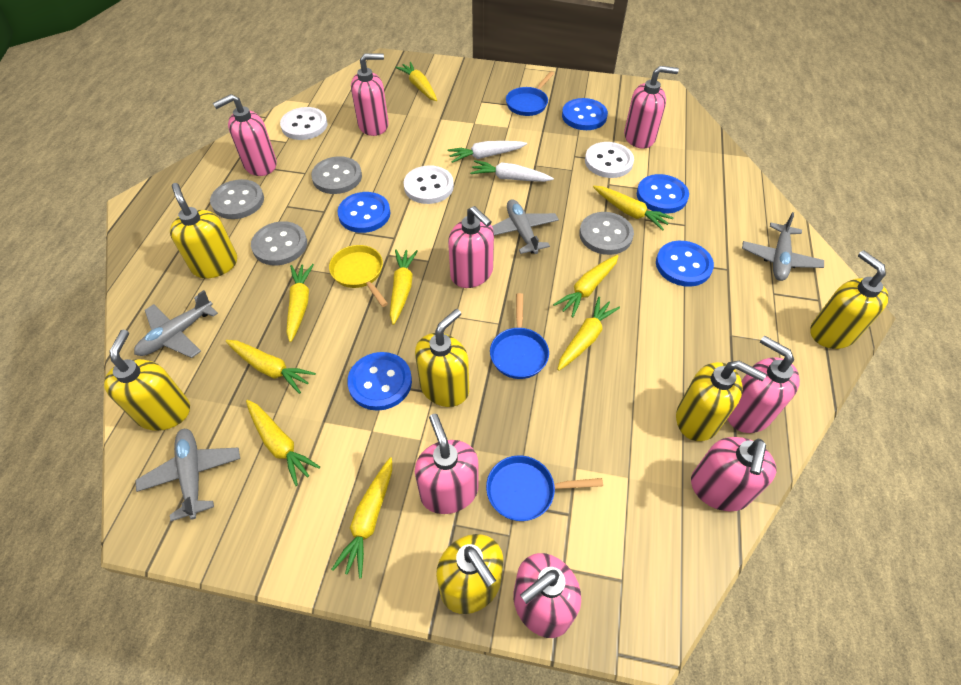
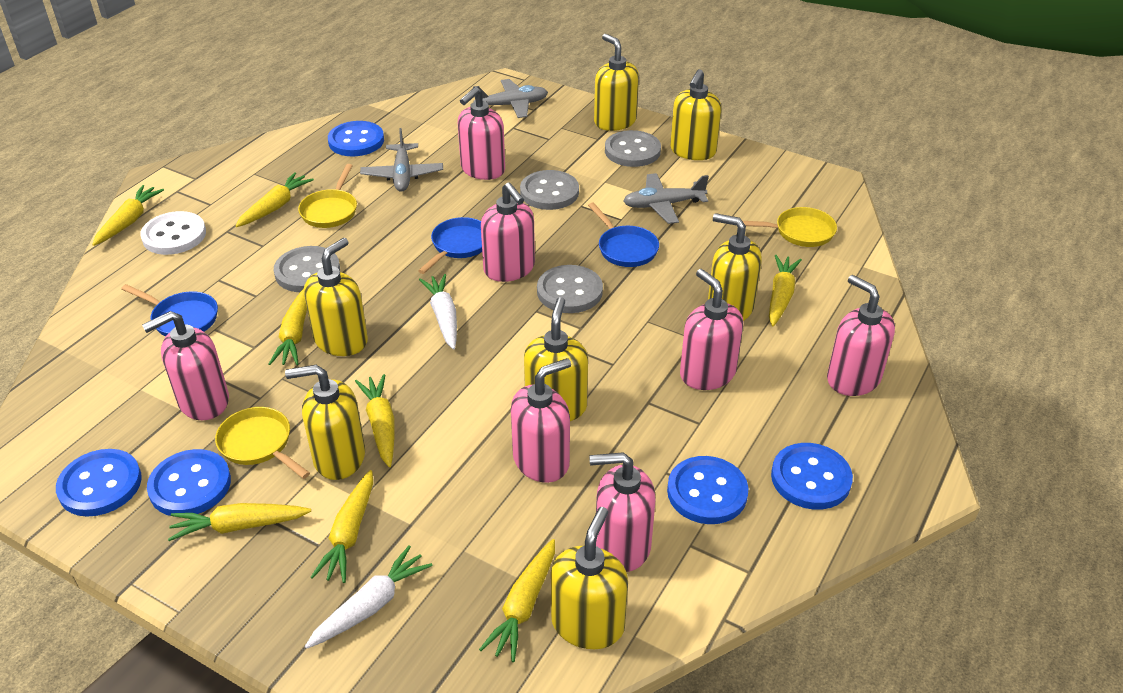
grey plane: [134,290,218,358] [136,429,240,521] [492,199,559,254] [742,212,824,281] = 4 -> [360,128,443,192] [473,79,548,118] [623,173,709,224] = 3
pink soap dispenser: [213,94,277,176] [351,53,389,136] [415,414,479,514] [448,206,494,288] [513,553,581,638] [624,66,679,149] [691,437,777,511] [727,336,800,433] = 8 -> [142,311,229,420] [458,87,505,180] [481,182,535,282] [511,358,571,483] [589,452,656,572] [680,269,743,390] [827,275,895,396] = 7
white button: [280,107,327,140] [403,165,454,204] [585,142,634,178] = 3 -> [140,211,206,255] = 1
yellow carrot: [226,340,316,394] [246,400,320,486] [286,264,314,342] [331,457,392,578] [390,249,418,325] [395,62,437,101] [553,255,619,317] [557,297,620,371] [593,186,673,231] = 9 -> [92,185,164,246] [168,503,311,541] [235,172,314,227] [269,289,307,365] [311,470,373,583] [355,374,394,467] [479,539,555,662] [769,255,802,326] = 8
yellow pan: [329,245,388,307] = 1 -> [215,407,310,479] [298,164,357,228] [743,207,837,247] = 3
yellow soap dispenser: [104,330,190,431] [170,183,237,278] [415,309,469,407] [436,534,503,614] [676,361,766,441] [810,250,889,349] = 6 -> [285,365,365,480] [304,238,368,356] [524,297,588,421] [551,507,628,649] [594,34,639,131] [670,69,722,160] [708,213,762,321] = 7

